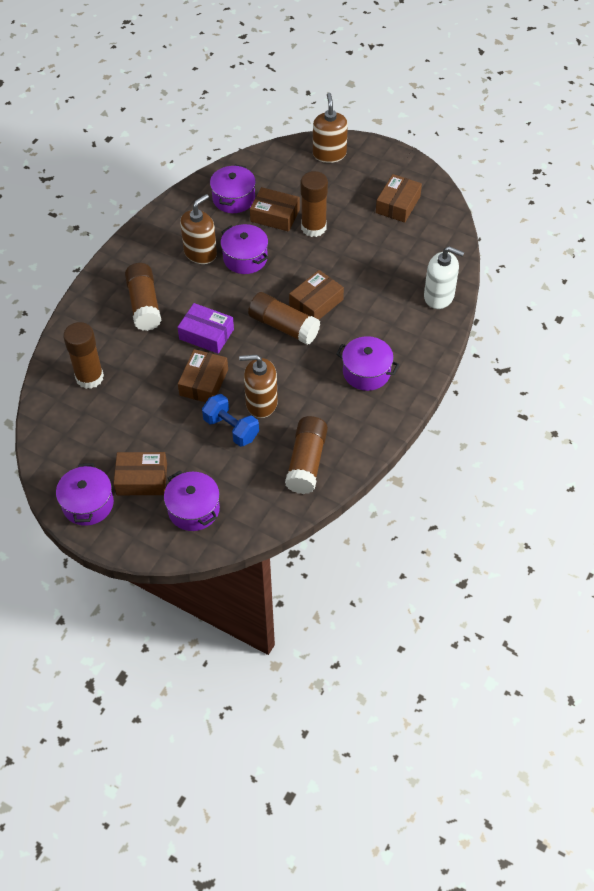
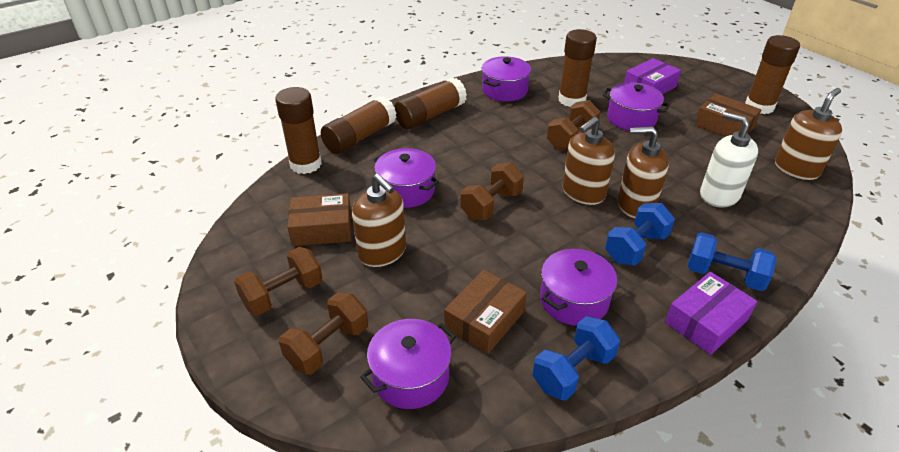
blue dumbbell: [202,394,259,447] = 1 -> [532,316,620,401] [605,203,675,266] [688,232,777,291] = 3
brown box: [114,452,167,495] [178,349,228,402] [250,187,300,231] [289,270,344,319] [376,174,422,223] = 5 -> [287,193,352,246] [444,270,527,354] [695,93,761,137] = 3
brown dumbbell: none = 0 -> [234,247,322,315] [279,292,368,374] [461,162,524,220] [547,100,600,150] = 4
brown soap dispenser: [180,194,217,264] [239,355,278,418] [313,93,348,163] = 3 -> [352,174,406,267] [562,117,615,205] [618,126,669,218] [775,88,842,180] = 4
purple box: [178,303,234,354] = 1 -> [624,58,681,94] [665,272,757,355] = 2

